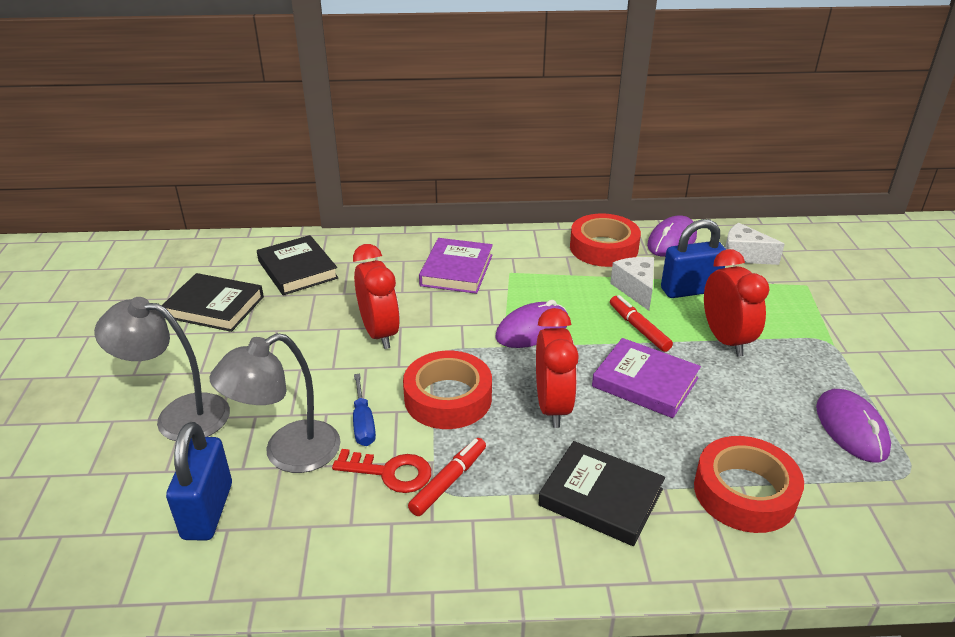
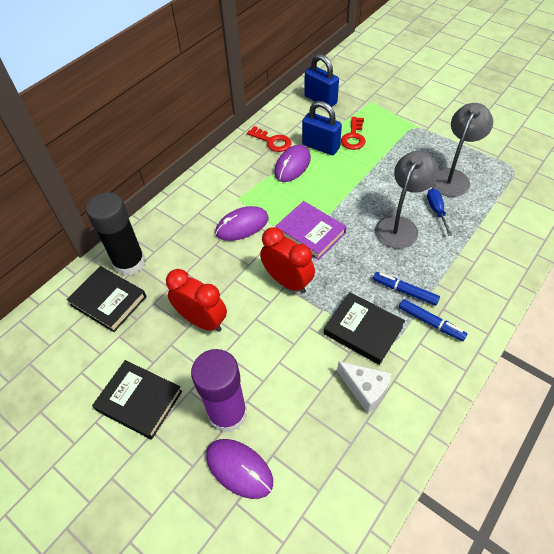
black glue stick: none = 0 -> [86,192,146,276] = 1
blue marker: none = 0 -> [373,272,440,305] [399,299,467,341] = 2
purple book: [419,238,493,294] [592,338,701,418] = 2 -> [275,201,347,260] = 1
purple glue stick: none = 0 -> [191,349,247,433] = 1
red clock: [353,244,400,349] [536,308,579,428] [704,249,769,357] = 3 -> [166,269,227,332] [260,227,315,294] = 2
red key: [332,449,431,493] = 1 -> [247,126,291,152] [341,117,365,150] = 2
red marker: [408,438,486,516] [610,295,673,352] = 2 -> none = 0
red tape: [403,351,492,429] [570,213,641,267] [694,436,804,533] = 3 -> none = 0
white cheese: [610,257,654,311] [725,223,785,265] = 2 -> [337,361,392,414] = 1

